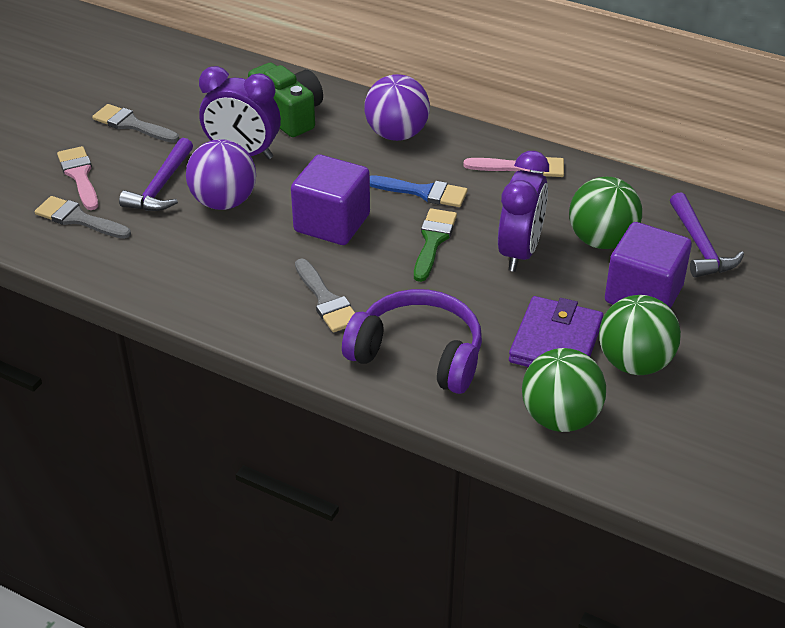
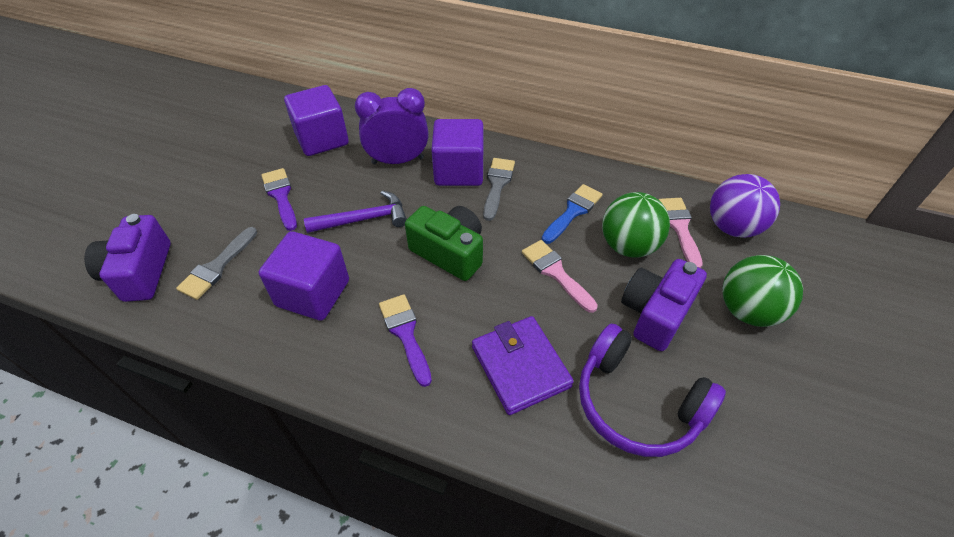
green ball: [522,348,606,432] [569,177,642,249] [599,295,681,375] = 3 -> [602,192,670,258] [722,255,803,327] = 2
green brush: [414,208,457,282] = 1 -> none = 0
grey brush: [35,196,131,239] [92,104,179,143] [295,258,355,332] = 3 -> [176,227,257,300] [483,158,515,221] = 2
purple ball: [186,139,256,210] [365,74,430,141] = 2 -> [710,174,780,238] = 1
purple brush: none = 0 -> [261,168,297,231] [379,294,432,387] = 2
purple camera: none = 0 -> [84,214,171,302] [621,259,707,351] = 2
purple clock: [199,66,281,159] [498,151,549,272] = 2 -> [355,88,429,164] = 1
purple cube: [291,155,370,245] [605,222,692,308] = 2 -> [259,231,349,320] [284,85,349,156] [431,119,483,186] = 3
purple hammer: [119,138,193,211] [670,192,744,277] = 2 -> [304,191,407,233] = 1

